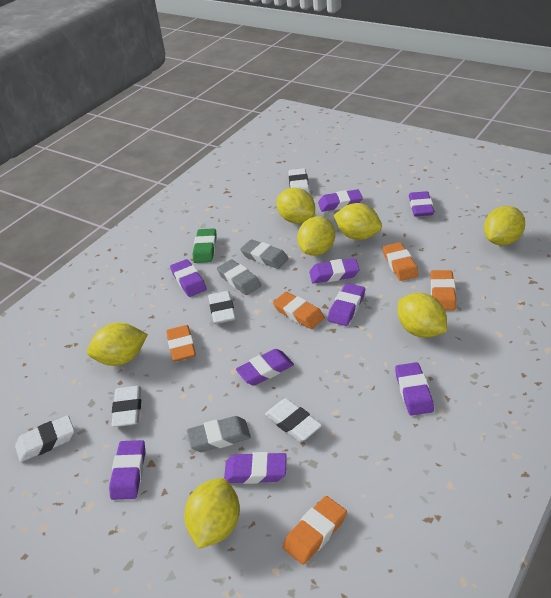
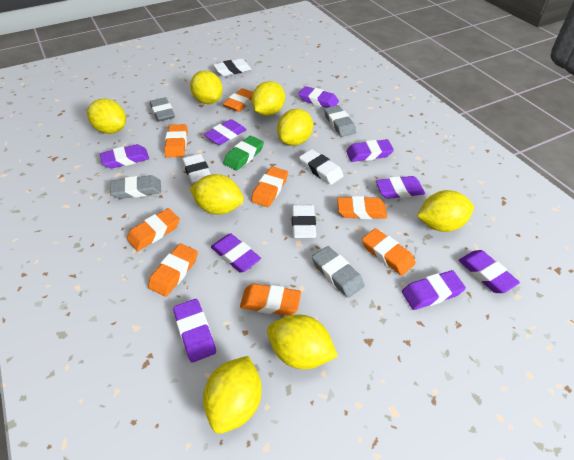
grey eraser: [187,416,251,452] [217,259,261,295] [240,239,288,269] = 3 -> [110,175,161,199] [150,97,175,122] [312,246,365,298] [324,105,356,137] = 4
orange eraser: [166,325,196,362] [273,292,325,329] [283,496,347,565] [383,242,419,281] [430,270,456,311] = 5 -> [127,208,180,251] [148,244,198,297] [164,124,188,157] [223,88,253,112] [240,284,301,316] [251,167,288,207] [337,196,387,219] [362,228,416,276] = 8
white eraser: [15,415,74,462] [112,386,141,427] [208,291,236,324] [265,398,322,442] [288,168,310,194] = 5 -> [182,154,211,184] [214,59,252,76] [292,205,316,238] [299,149,344,185] = 4
yellow lemon: [87,323,148,366] [184,478,240,549] [277,188,315,224] [297,216,335,256] [334,203,382,240] [398,293,447,338] [484,206,525,246] = 7 -> [87,99,126,134] [189,174,244,215] [190,70,223,104] [203,356,262,434] [251,81,285,116] [267,314,338,369] [277,109,313,146] [417,190,474,232] = 8

